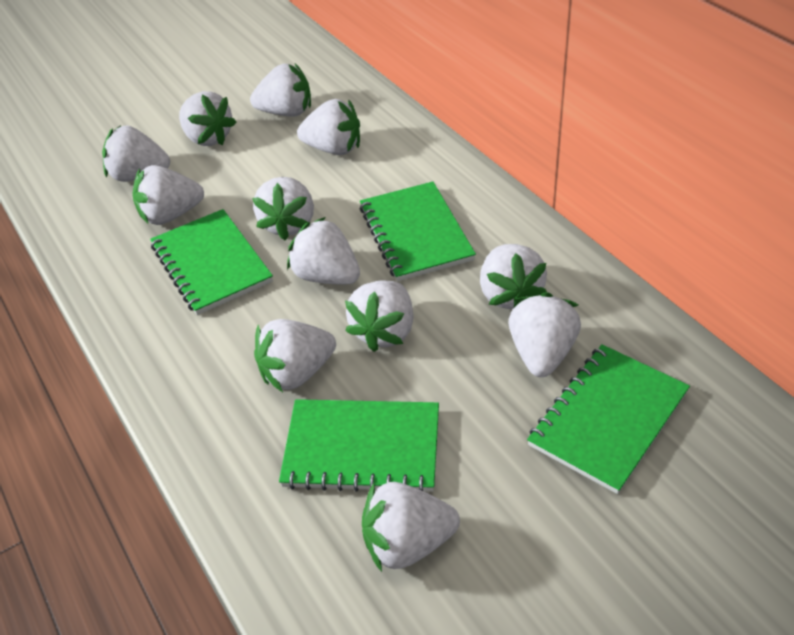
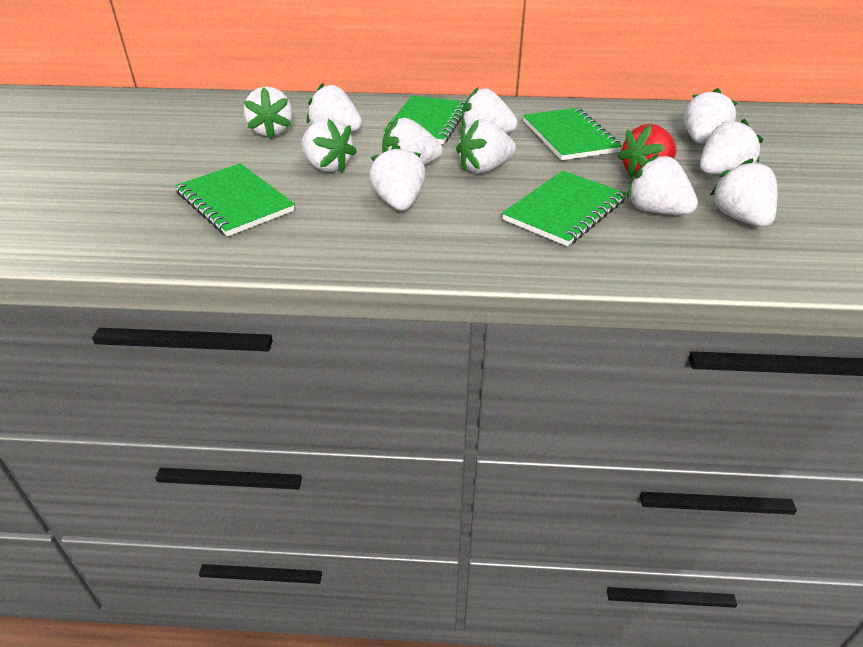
red strawberry: none = 0 -> [617,124,676,178] = 1
white strawberry: [102,125,170,182] [132,165,204,225] [179,91,237,146] [250,64,311,117] [252,177,314,240] [254,319,336,392] [287,217,360,285] [297,99,360,155] [345,280,414,352] [362,482,460,572] [480,244,547,309] [509,292,581,377] = 12 -> [244,87,293,139] [301,118,357,172] [307,83,362,132] [369,144,426,211] [382,118,443,165] [456,119,516,174] [462,88,518,133] [627,154,698,215] [684,88,737,144] [700,119,763,175] [710,158,777,227] = 11

